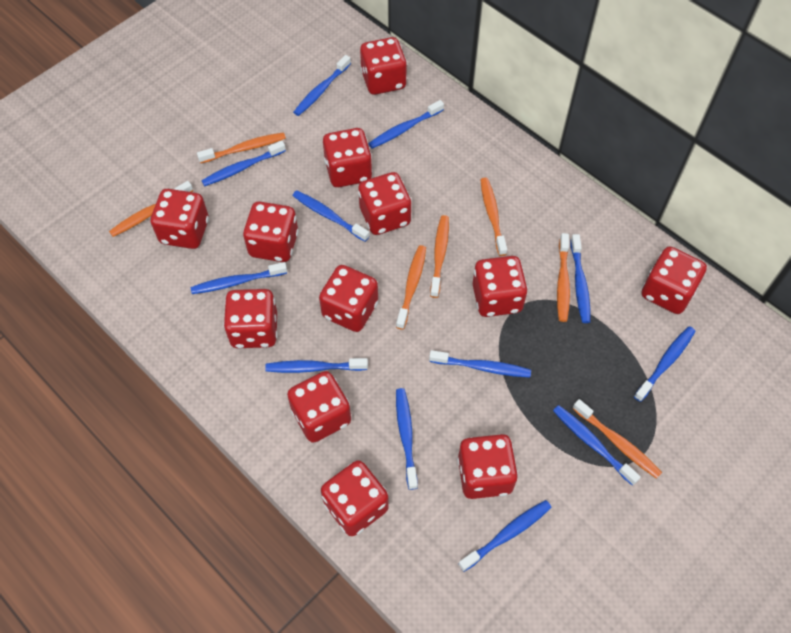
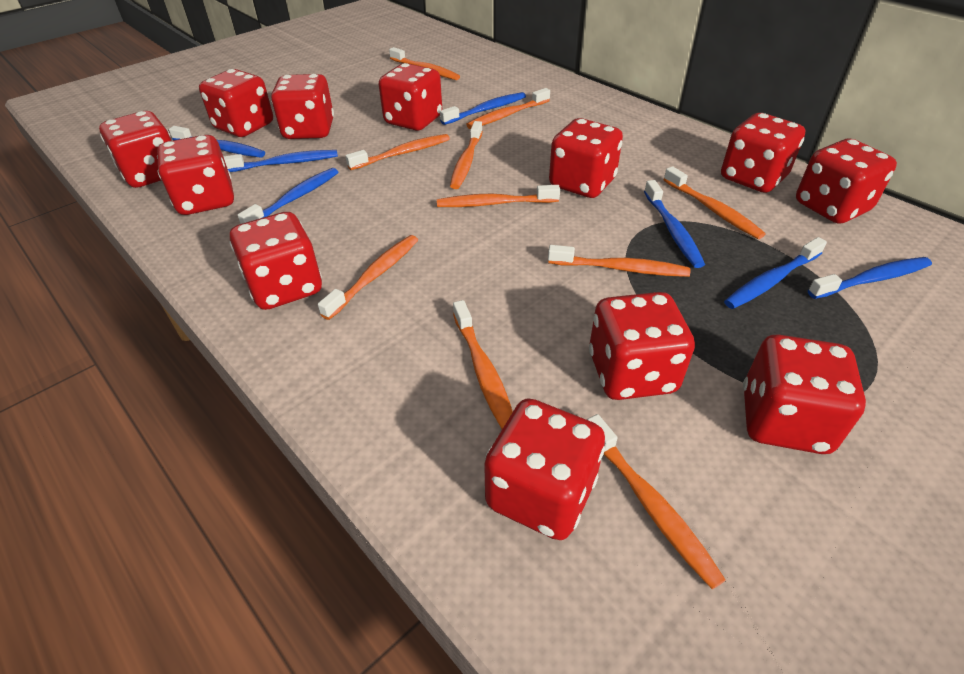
blue toothbrush: [191,262,287,294] [201,141,286,186] [265,358,368,373] [292,190,370,242] [293,55,351,116] [368,100,444,149] [396,388,418,490] [429,350,531,377] [459,500,552,572] [553,405,641,486] [570,234,591,323] [634,326,696,402] = 12 -> [169,126,265,158] [223,150,338,172] [238,168,338,224] [440,92,526,125] [644,180,705,268] [724,237,827,309] [808,257,932,299] = 7
orange toothbrush: [109,181,193,237] [197,132,286,163] [396,245,426,330] [430,215,449,298] [480,177,507,256] [557,233,570,322] [572,399,662,479] = 7 -> [318,235,418,320] [345,134,450,170] [389,47,460,80] [437,185,560,207] [450,121,483,189] [453,300,513,429] [466,88,550,129] [548,245,691,277] [587,414,726,589] [663,166,766,239] = 10

